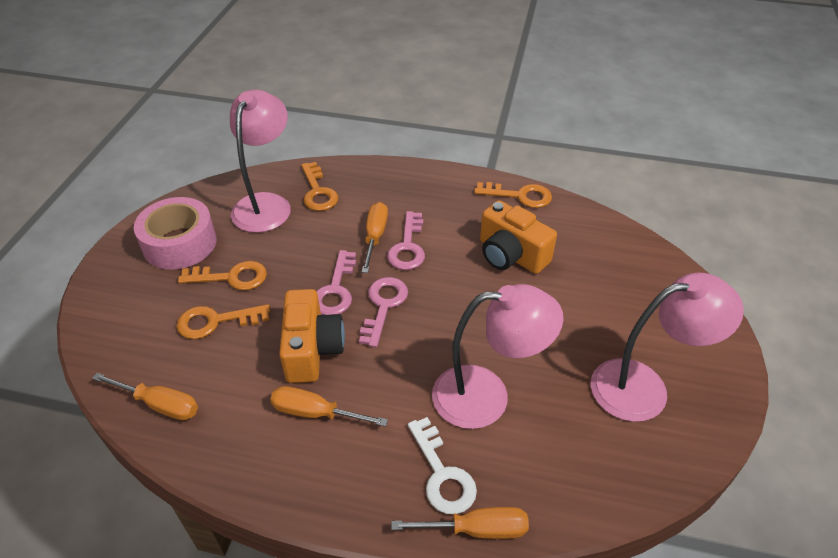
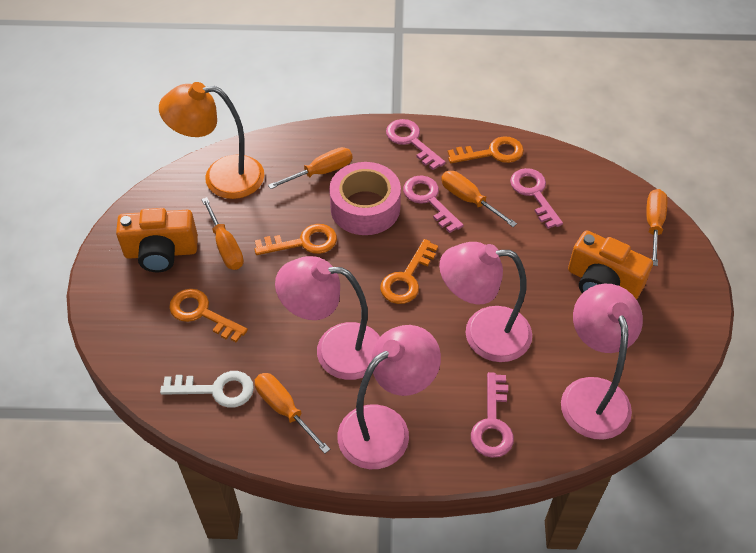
orange lamp: none = 0 -> [159,82,265,199] = 1
orange screwdriver: [92,373,198,420] [270,386,388,427] [362,202,388,273] [391,507,529,539] = 4 -> [201,197,244,270] [255,373,330,454] [268,147,352,189] [441,171,517,227] [646,189,667,266] = 5
pink key: [316,250,356,315] [359,277,408,347] [387,211,425,270] = 3 -> [386,119,446,170] [403,175,463,233] [471,372,514,458] [510,168,563,229] = 4
pink lamp: [230,89,291,233] [432,284,564,429] [591,273,744,422] = 3 -> [275,256,380,380] [338,325,441,469] [439,242,532,362] [561,284,643,440] = 4

